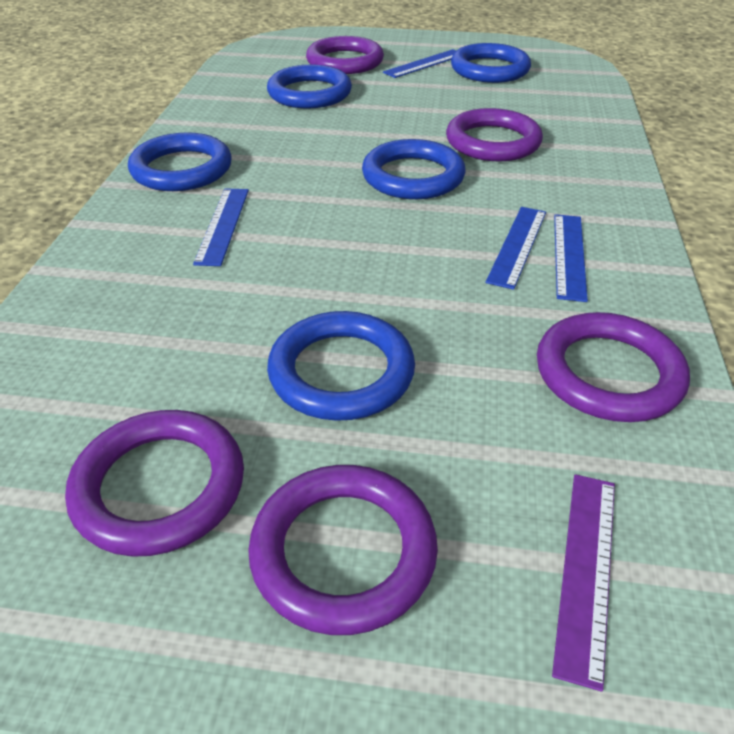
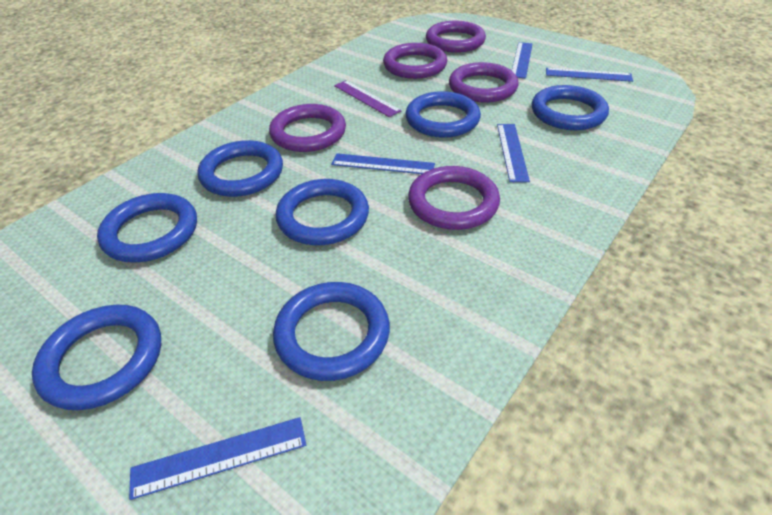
blue ring: [128,132,232,191] [267,64,352,109] [267,311,415,421] [362,139,466,199] [451,43,531,83] = 5 -> [32,305,161,410] [97,193,197,263] [197,140,283,197] [273,282,390,381] [276,179,369,245] [405,91,481,138] [532,85,609,130] = 7
blue ruler: [193,188,249,266] [383,49,456,78] [486,207,546,290] [554,214,588,302] = 4 -> [129,417,306,500] [331,153,435,174] [497,124,530,182] [512,42,533,79] [546,68,633,82] = 5

